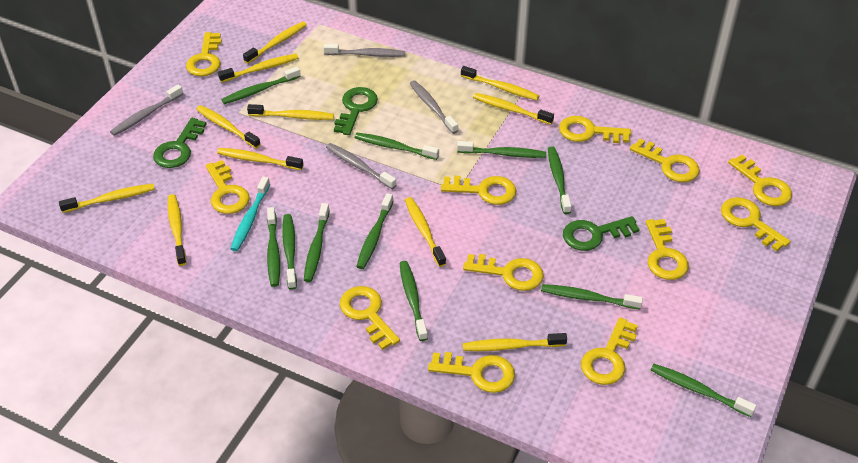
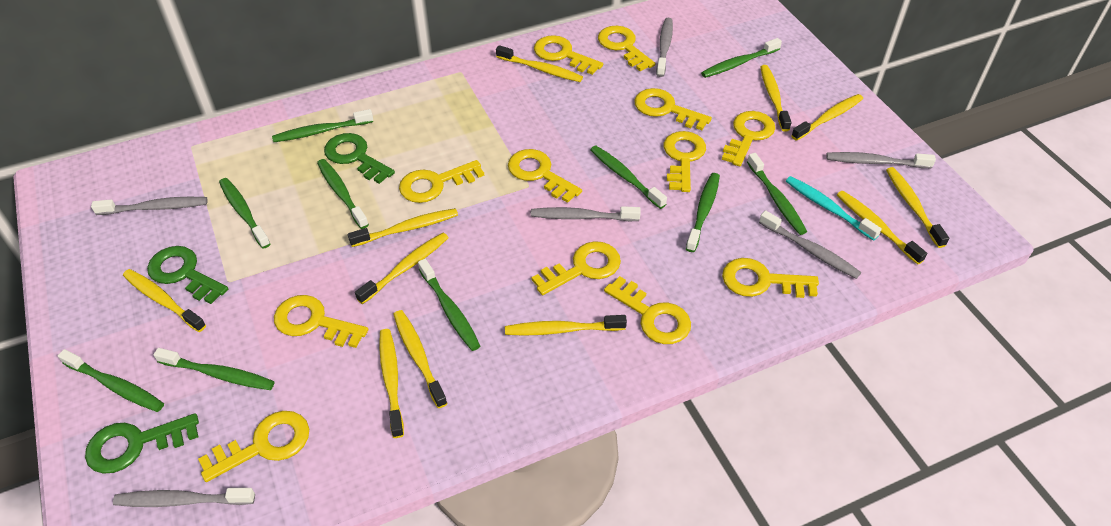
green toothbrush: [221,67,301,104] [267,207,280,287] [282,214,297,290] [304,203,330,282] [355,133,439,160] [356,193,393,269] [400,261,428,341] [457,141,546,158] [541,284,643,310] [548,146,572,214] [651,364,756,417] = 11 -> [58,349,164,412] [153,348,275,390] [219,178,270,249] [272,109,373,142] [317,159,369,229] [418,259,480,351] [590,146,667,209] [686,173,720,252] [701,38,782,78] [747,153,807,235] = 10
grey toothbrush: [110,85,183,136] [323,44,405,57] [326,143,397,189] [409,80,458,134] = 4 -> [91,197,207,215] [113,488,255,507] [530,206,641,221] [656,18,673,77] [759,210,861,279] [826,152,936,168] = 6

